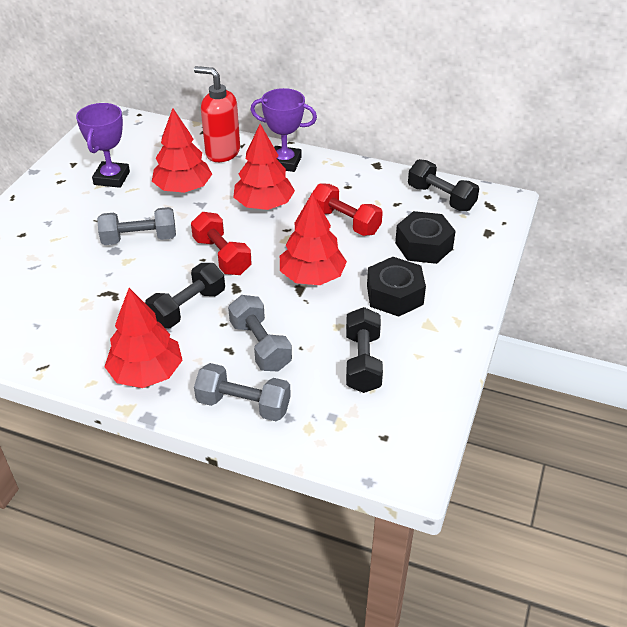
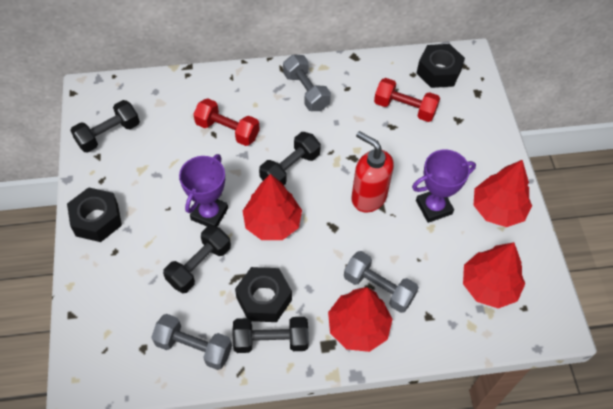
black dumbbell: [145,263,225,328] [346,307,383,393] [408,159,479,211] = 3 -> [70,100,140,153] [163,225,231,293] [233,317,309,353] [259,132,321,185] = 4
black nut: [367,257,426,317] [395,211,456,264] = 2 -> [67,187,122,242] [235,267,292,322] [417,44,465,88] = 3

